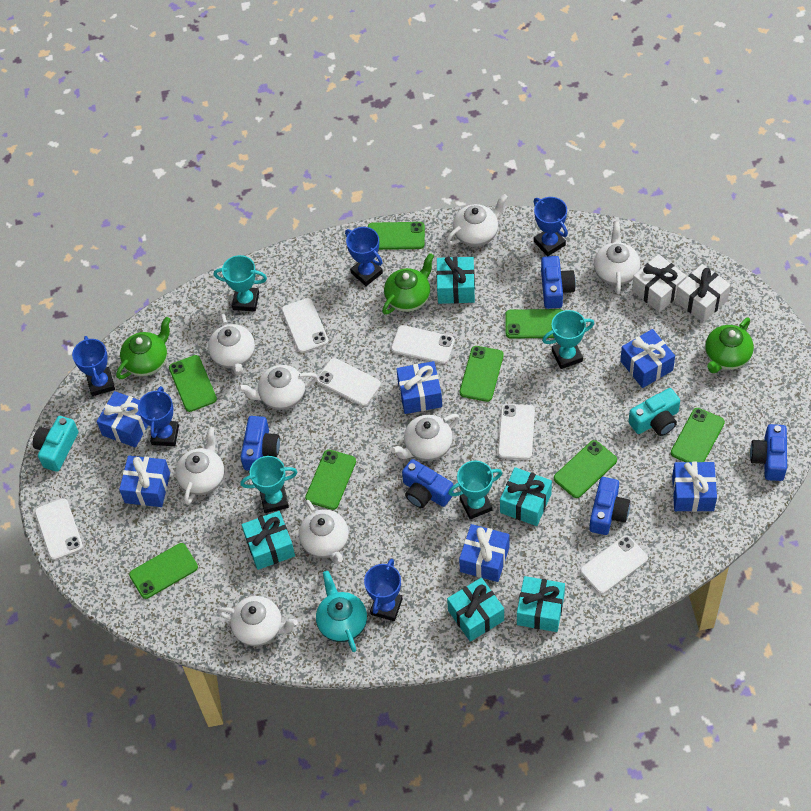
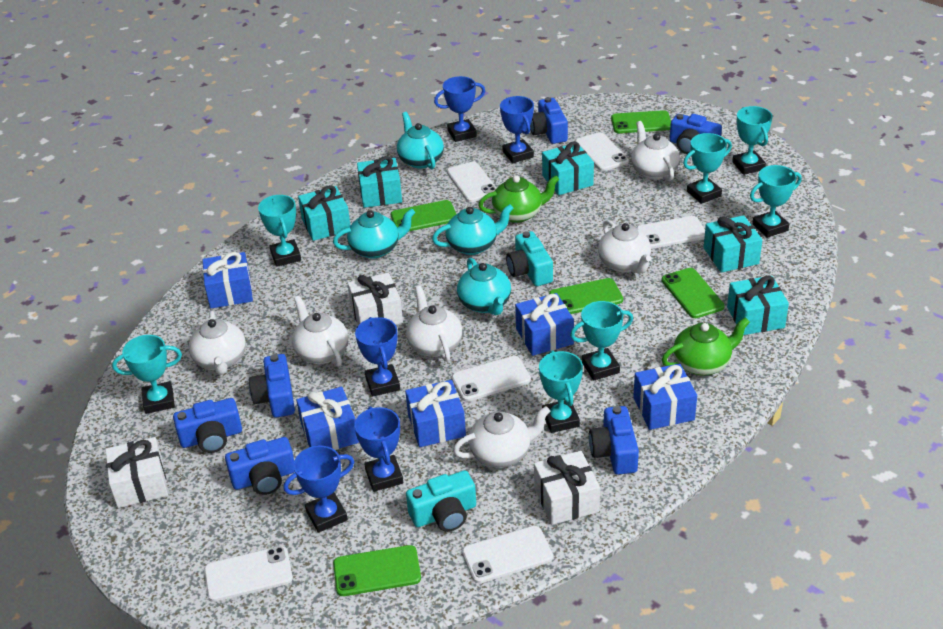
blue camera: [241,416,280,471] [402,459,454,508] [541,256,576,309] [589,477,630,535] [750,424,787,481] = 5 -> [173,398,242,453] [225,437,295,495] [249,354,295,418] [530,97,568,144] [589,406,639,475] [670,114,722,154] = 6
blue gift: [97,391,148,448] [119,456,170,507] [396,361,442,414] [459,524,509,582] [620,329,675,388] [672,462,717,512] = 6 -> [203,252,253,308] [296,387,359,450] [405,380,466,447] [515,293,574,356] [633,363,697,430] = 5
green phone: [129,543,198,599] [169,355,217,412] [305,450,356,510] [368,222,425,250] [459,346,504,402] [505,309,563,339] [554,440,617,498] [671,408,725,462] = 8 -> [333,545,421,596] [391,200,456,232] [549,278,623,314] [611,110,671,133] [662,268,725,318] = 5
green teapot: [116,317,171,379] [382,253,434,315] [705,318,754,373] = 3 -> [478,175,559,223] [662,317,750,376] = 2
turquoise teapot: [316,571,367,652] = 1 -> [333,209,415,259] [397,112,444,169] [432,204,514,255] [457,258,511,315] = 4
turquoise trophy: [214,255,267,312] [240,456,297,513] [448,460,502,519] [542,310,594,369] = 4 -> [112,335,182,414] [258,195,301,267] [539,350,583,433] [570,301,633,381] [683,133,732,204] [732,106,772,175] [750,165,802,238] = 7
white gift: [632,254,686,313] [675,264,731,323] = 2 -> [105,437,168,508] [348,273,403,325] [534,451,600,525] = 3
white teapot: [175,427,224,505] [208,314,255,375] [217,596,298,646] [238,365,318,410] [299,500,349,564] [391,414,460,461] [446,194,508,247] [594,221,640,294] = 8 -> [189,311,246,375] [292,296,349,367] [406,286,462,362] [453,406,550,468] [598,220,651,274] [631,121,680,181] = 6

